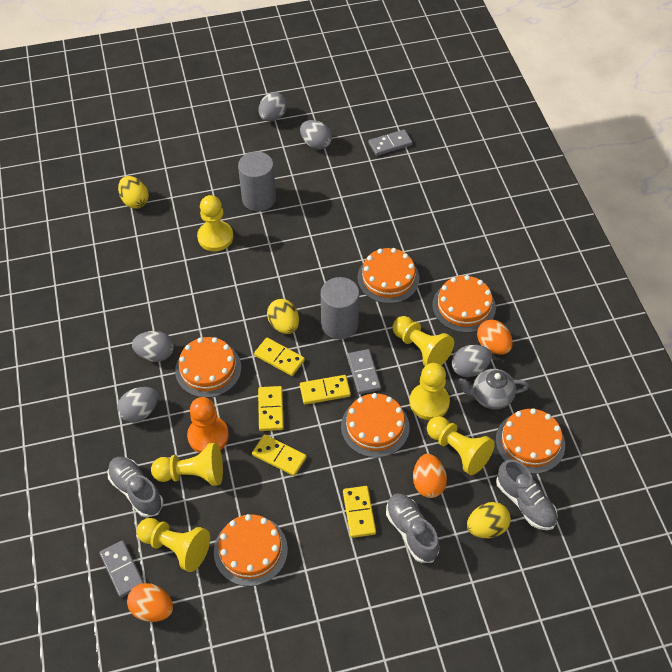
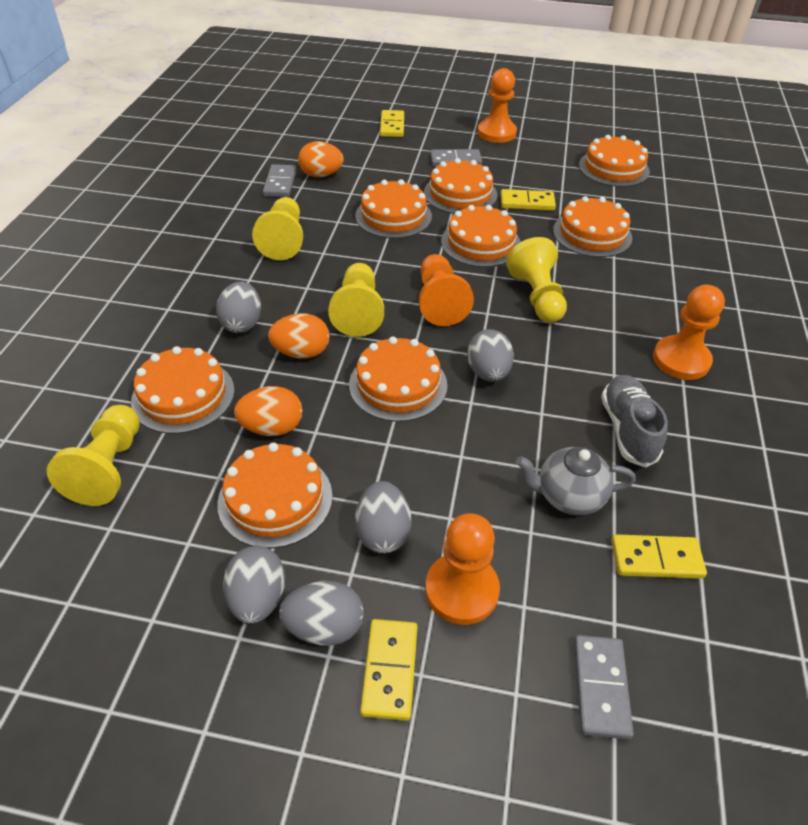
grey cylinder: [238,151,276,211] [321,277,359,339] = 2 -> none = 0
grey shoe: [108,457,163,518] [386,493,439,563] [496,459,558,530] = 3 -> [601,375,668,467] = 1
orange cake: [175,337,241,398] [214,514,288,586] [341,393,409,458] [357,248,419,304] [432,275,496,333] [496,408,565,474] = 6 -> [131,346,235,434] [218,443,332,548] [349,336,448,422] [355,179,432,238] [424,158,497,214] [441,205,521,267] [553,196,632,257] [579,135,650,187] = 8
orange pawn: [187,397,229,453] = 1 -> [419,254,474,326] [425,513,500,625] [477,68,517,143] [653,285,725,380] = 4
yellow domino: [252,434,307,476] [254,338,305,376] [258,386,284,431] [300,375,351,405] [343,486,376,538] = 5 -> [360,619,418,721] [380,110,404,137] [501,189,556,211] [611,534,707,579] = 4
yellow egg: [118,176,149,209] [267,299,299,334] [467,502,511,538] = 3 -> none = 0
yellow pawn: [137,518,210,572] [151,443,223,486] [197,195,233,251] [392,316,454,366] [409,363,450,420] [427,416,495,475] = 6 -> [47,405,140,506] [252,197,303,260] [328,263,384,337] [506,237,567,323] = 4

